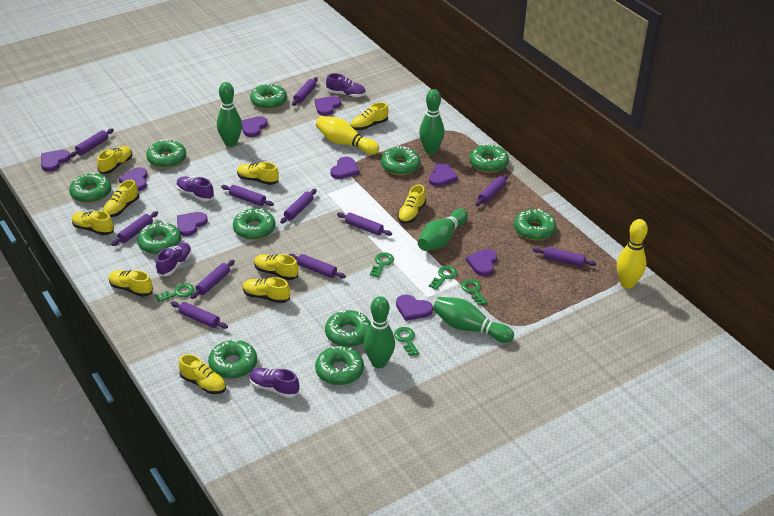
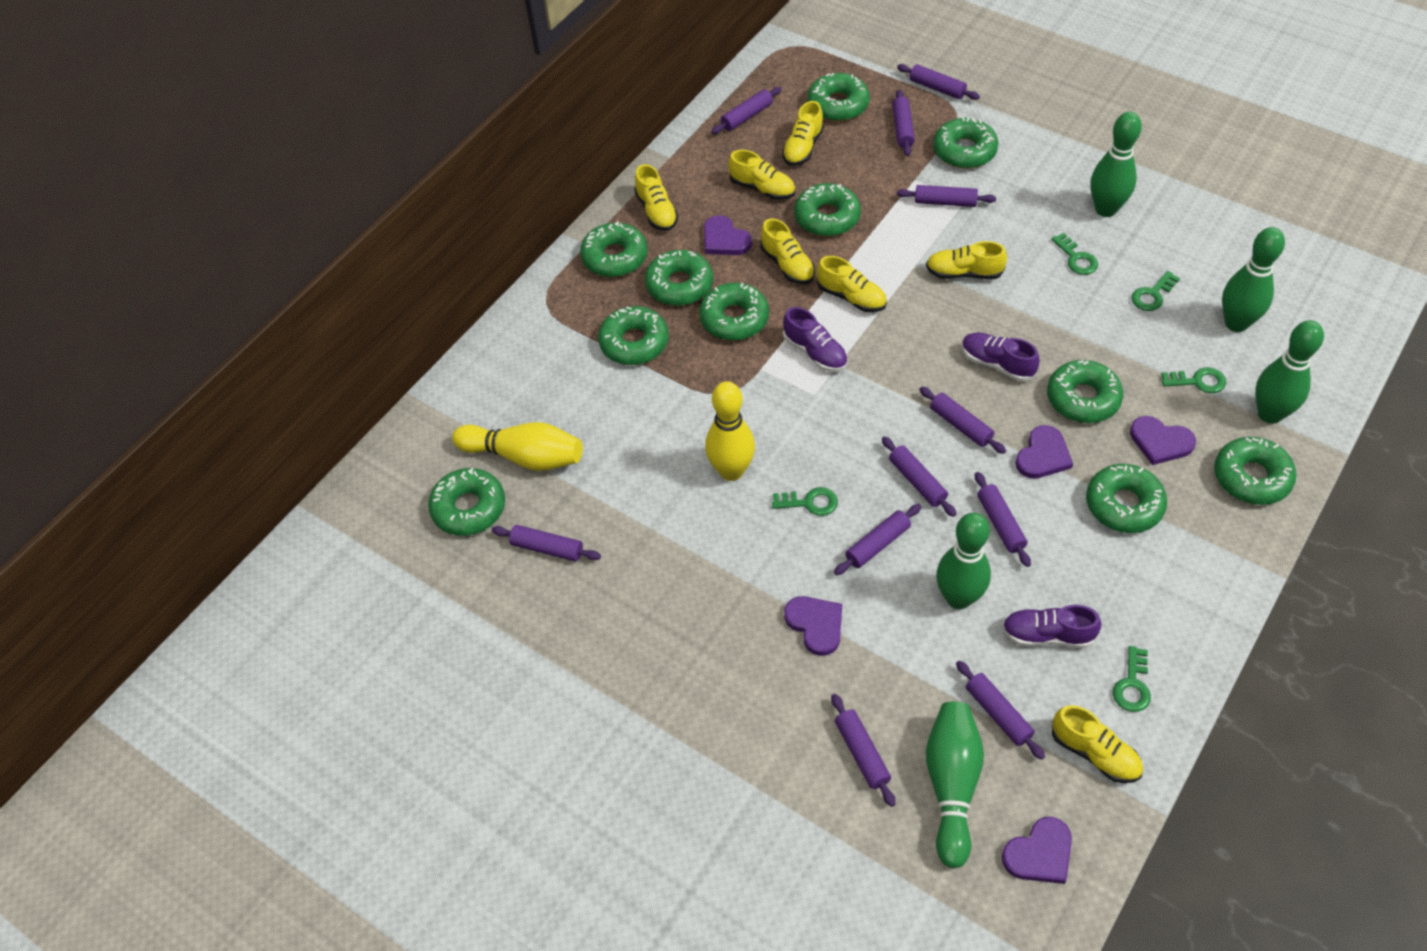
purple heart: [41,150,70,172] [119,167,148,191] [177,212,208,236] [241,116,268,137] [315,96,341,116] [330,157,360,179] [396,294,433,321] [429,163,458,187] [466,249,497,276] = 9 -> [704,215,752,255] [784,596,842,656] [1002,817,1072,884] [1015,425,1073,479] [1130,416,1196,465] = 5
purple shoe: [156,242,192,276] [176,177,214,201] [249,368,299,398] [326,73,366,97] = 4 -> [783,307,848,372] [962,333,1040,381] [1002,605,1101,648] = 3
yellow shoe: [72,211,114,235] [97,146,132,174] [103,180,139,217] [109,270,153,297] [179,354,226,394] [237,162,279,185] [243,277,290,303] [254,254,299,280] [351,102,388,130] [398,185,426,224] = 10 -> [634,164,678,231] [728,150,795,200] [761,218,815,284] [782,101,824,166] [817,256,887,312] [926,241,1007,279] [1052,705,1143,783] = 7

